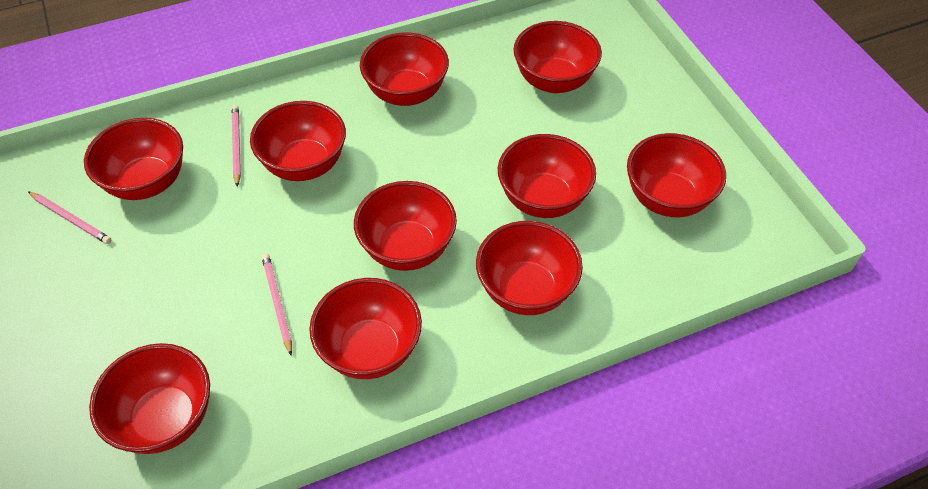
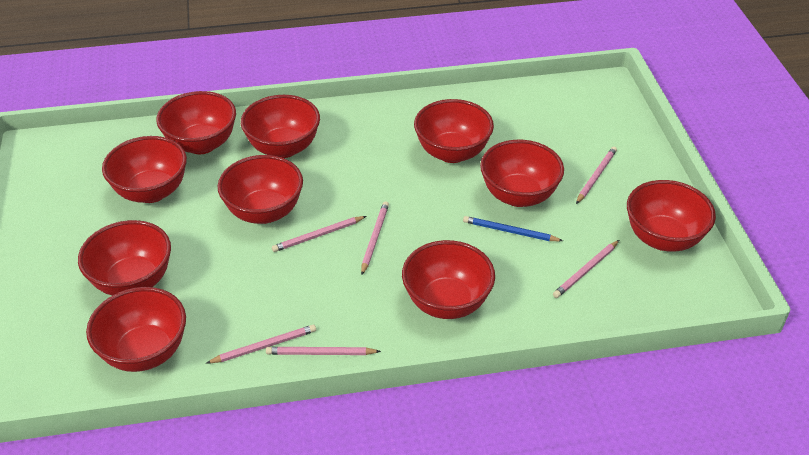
blue pencil: none = 0 -> [463,216,563,241] = 1
pink pencil: [28,191,111,244] [232,105,241,187] [261,253,292,356] = 3 -> [207,325,316,363] [266,347,381,355] [272,216,366,252] [361,201,389,275] [553,240,619,298] [576,147,617,204] = 6

